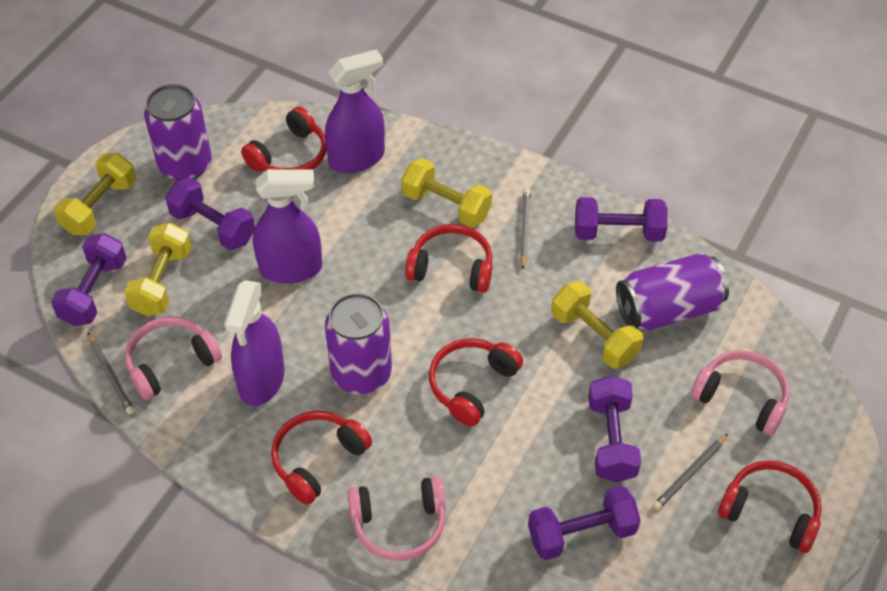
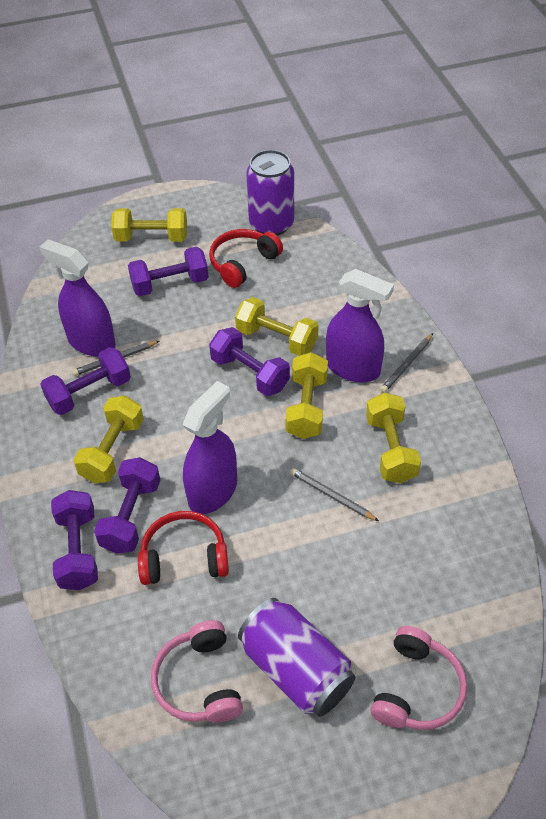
pink headphones: [125,317,222,400] [348,476,446,561] [691,350,789,436] = 3 -> [151,620,243,723] [371,626,467,730] = 2
purple can: [144,84,212,181] [325,293,392,394] [616,253,729,330] = 3 -> [238,598,355,717] [246,150,294,236] = 2
red headphones: [241,107,326,172] [271,411,372,505] [405,224,493,293] [429,338,523,427] [718,460,822,553] = 5 -> [138,511,229,585] [209,229,283,288] = 2
yellow dumbbell: [54,153,136,235] [124,223,192,316] [401,158,492,227] [551,281,643,368] = 4 -> [74,396,144,483] [111,208,187,242] [235,297,319,356] [285,352,328,439] [366,392,421,483] = 5

